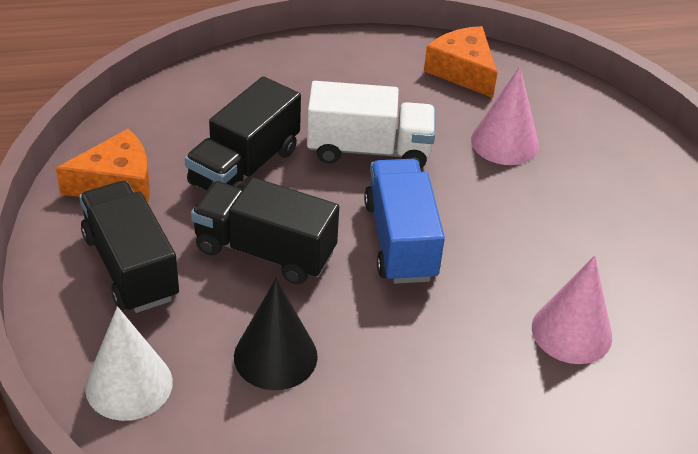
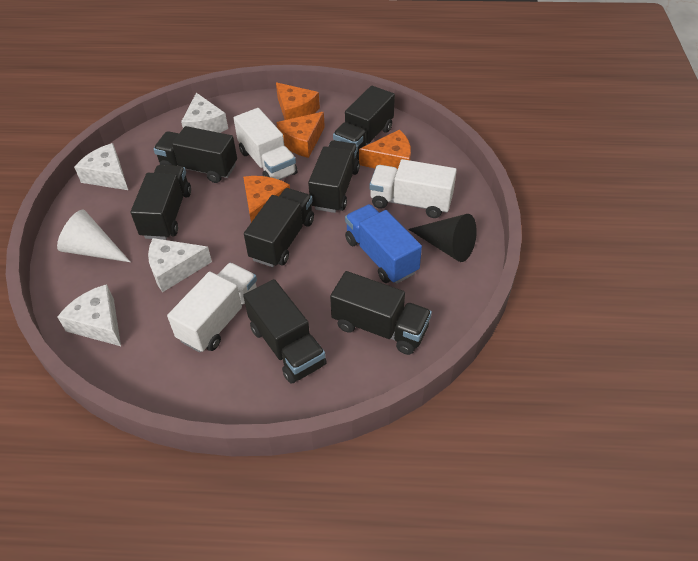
black truck: [79,181,179,313] [185,76,301,191] [191,177,339,285] = 3 -> [131,165,191,240] [154,126,237,183] [243,279,327,384] [244,188,314,267] [308,140,360,213] [330,271,432,355] [333,86,395,160] = 7
orange cheese: [56,129,150,203] [424,26,497,98] = 2 -> [243,176,290,222] [276,82,320,120] [276,112,325,158] [359,130,411,170] = 4
pink cone: [471,66,539,165] [532,255,612,364] = 2 -> none = 0
white cheese: none = 0 -> [57,284,121,346] [74,143,128,190] [148,238,212,292] [181,93,228,133] = 4
white truck: [307,81,435,169] = 1 -> [167,263,257,353] [234,108,298,180] [369,159,457,218] = 3

